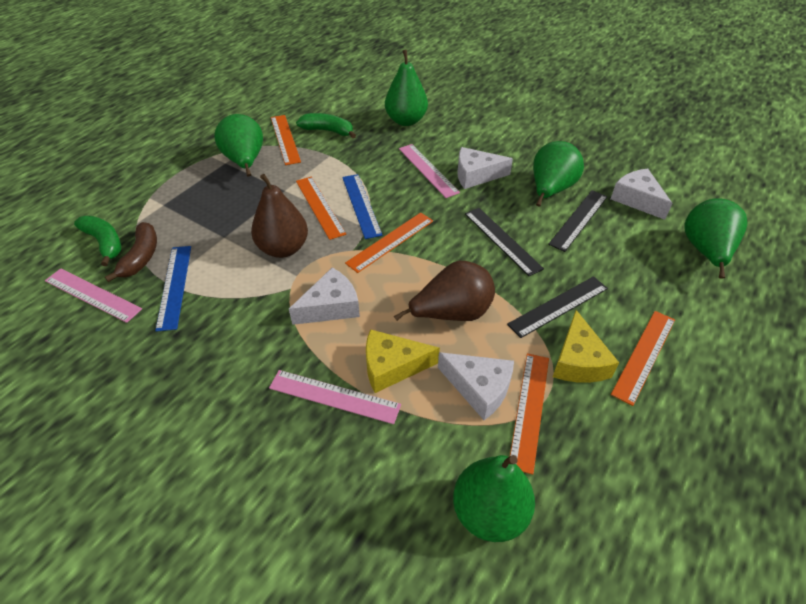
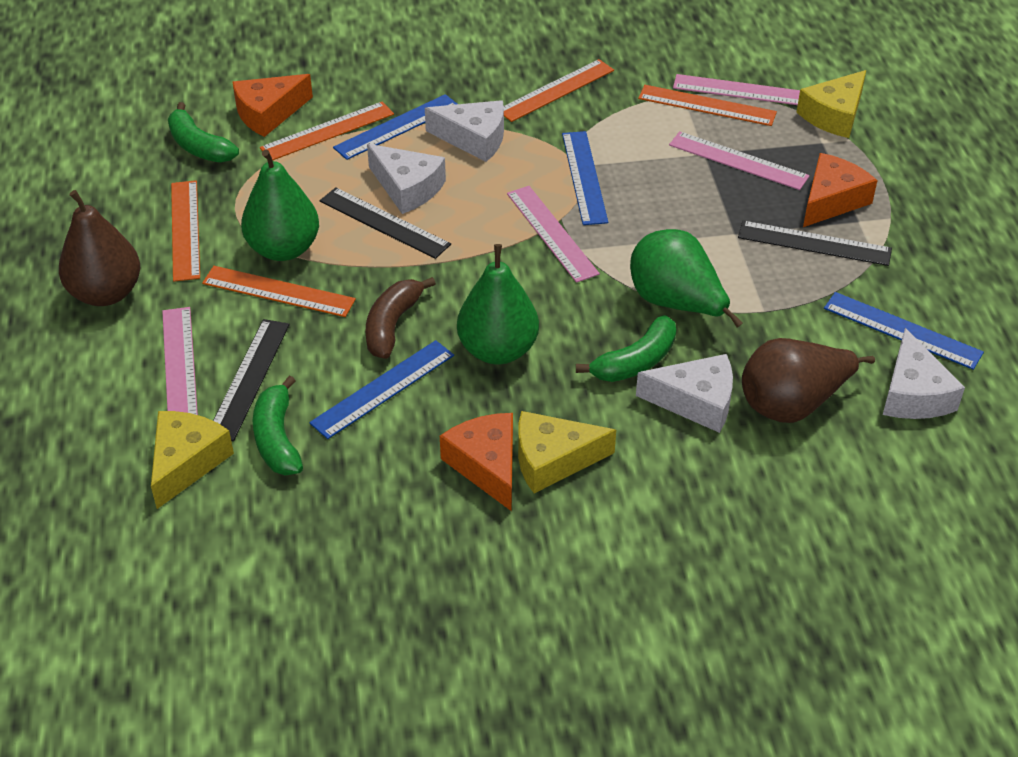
blue ruler: [155,246,191,332] [342,174,383,239] = 2 -> [309,340,454,439] [333,94,457,160] [562,131,608,225] [824,292,984,370] = 4
green banana: [74,216,121,266] [296,113,356,138] = 2 -> [168,102,239,162] [253,376,303,475] [576,315,676,382] = 3
green pear: [214,114,263,177] [385,50,428,126] [453,455,535,542] [533,141,584,207] [684,198,748,279] = 5 -> [241,150,319,261] [457,244,539,364] [630,229,743,328] = 3
orange cheese: none = 0 -> [232,74,313,137] [440,413,513,511] [803,153,878,227] = 3
pink ruler: [45,268,142,323] [269,370,401,424] [399,144,460,198] = 3 -> [162,307,198,415] [507,186,600,283] [669,131,809,190] [673,74,800,105] = 4
yellow cheese: [366,329,440,393] [553,310,619,383] = 2 -> [151,411,234,509] [518,411,616,493] [797,70,866,138] = 3

